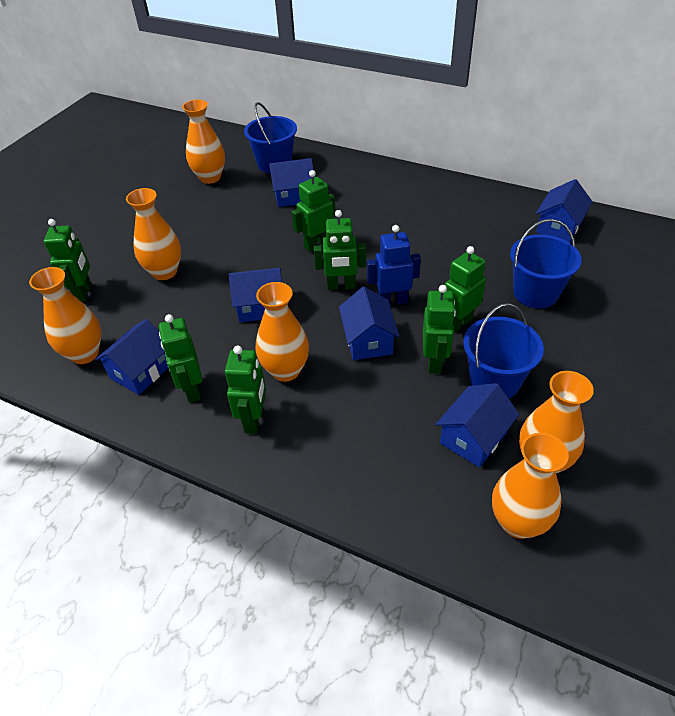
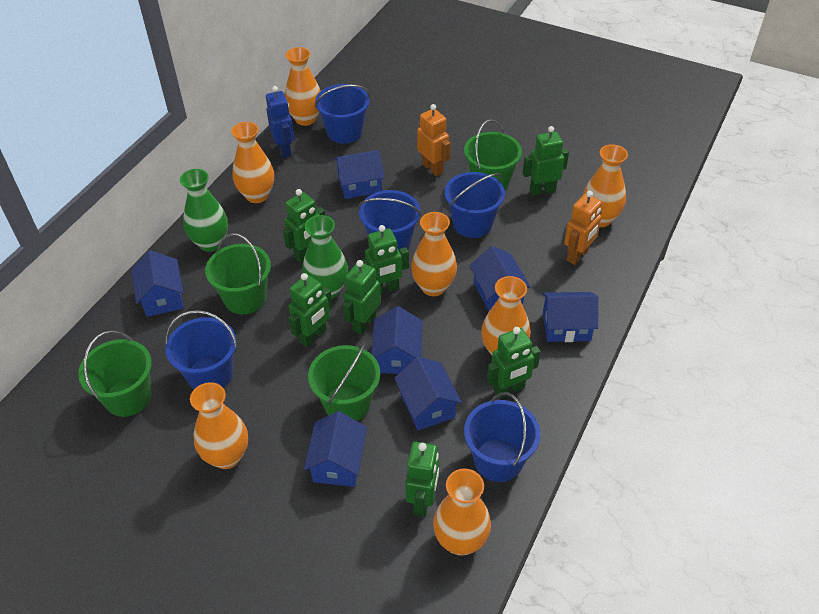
blue bucket: [244,102,297,173] [463,303,544,399] [510,219,582,309] = 3 -> [165,310,237,389] [315,84,370,144] [358,190,421,250] [444,172,505,238] [464,392,540,482] = 5
blue house: [95,319,168,395] [229,268,282,322] [269,158,315,207] [339,287,400,360] [436,383,519,468] [536,179,593,242] = 6 -> [131,250,184,317] [304,411,367,487] [334,150,385,199] [371,306,423,374] [394,356,462,430] [470,246,531,311] [542,292,598,342] = 7
green bucket: none = 0 -> [78,330,152,417] [205,233,271,314] [308,342,380,421] [464,119,522,190] = 4
green vase: none = 0 -> [180,169,228,252] [302,215,348,299] = 2
orange robot: none = 0 -> [417,104,451,176] [564,191,602,265] = 2
orange vase: [29,267,101,364] [126,188,181,280] [182,100,225,184] [256,282,309,382] [492,433,569,539] [519,371,594,473] = 6 -> [190,382,248,469] [231,122,274,203] [284,47,321,126] [411,212,457,296] [433,469,491,556] [481,276,531,355] [583,144,628,227] = 7

